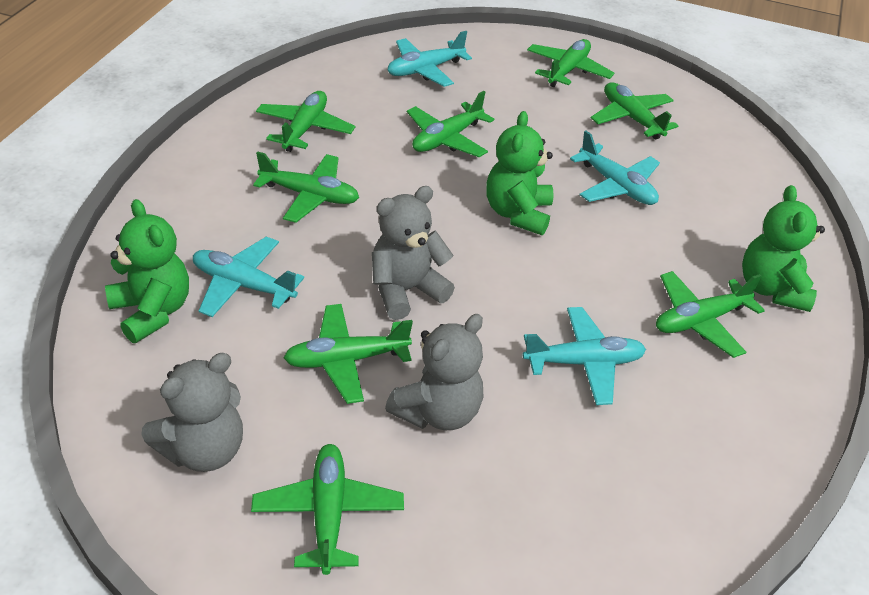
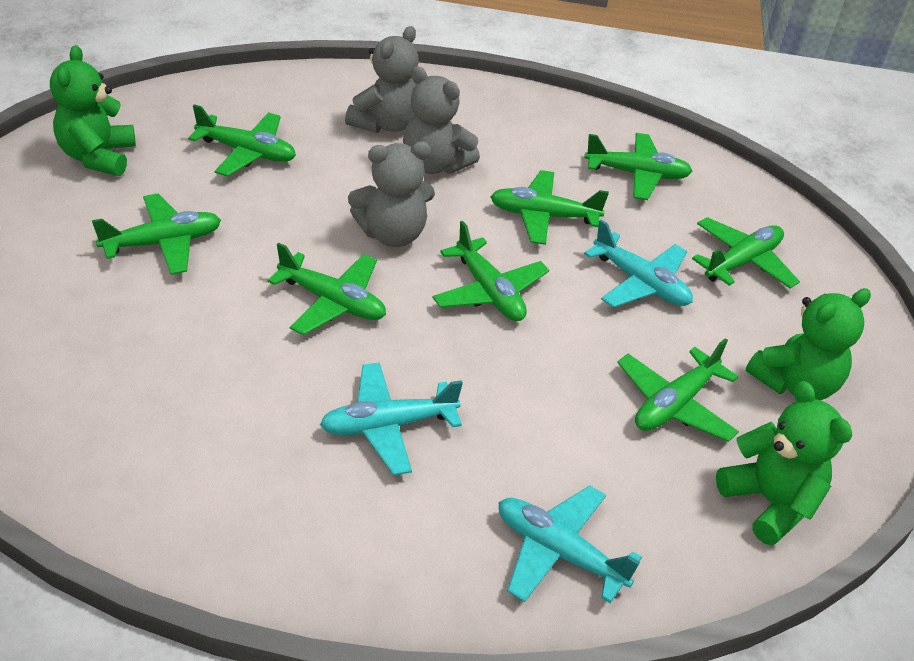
turquoise plane: [193,237,304,317] [387,31,472,87] [523,307,646,405] [570,131,660,205] = 4 -> [320,362,463,475] [498,486,642,603] [584,220,693,308] = 3

